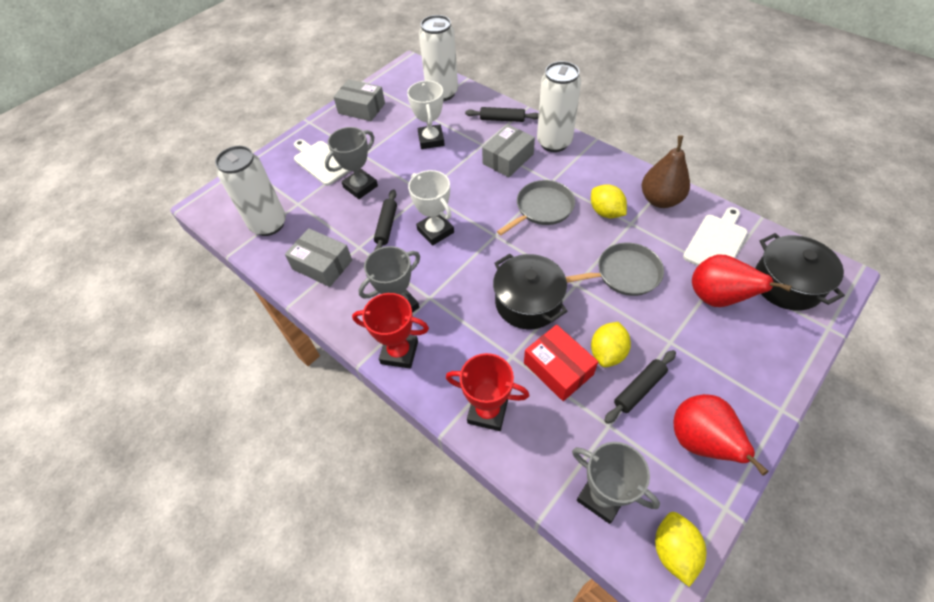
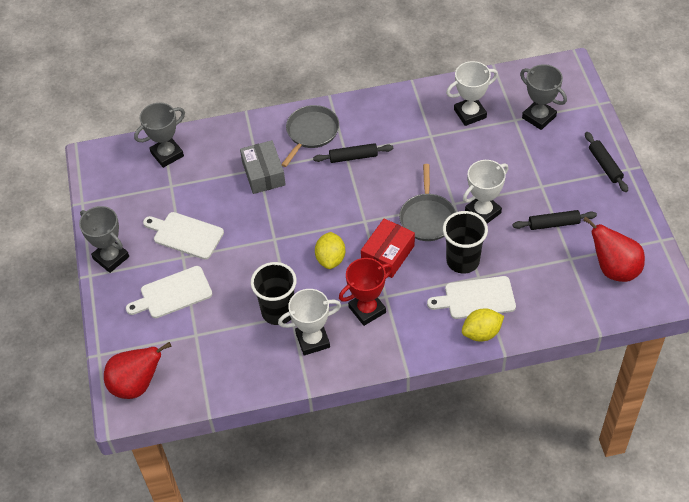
black cup: none = 0 -> [251,262,297,325] [443,211,488,273] = 2
black pot: [493,254,568,330] [755,233,845,311] = 2 -> none = 0
brown pear: [642,135,690,208] = 1 -> none = 0
grey box: [285,228,352,287] [334,79,385,121] [482,125,535,177] = 3 -> [240,140,286,194] = 1
red trophy: [352,293,429,368] [446,353,529,431] = 2 -> [339,258,393,326] = 1
white can: [215,146,286,236] [419,15,458,101] [537,61,581,152] = 3 -> none = 0
white cutting board: [294,139,351,186] [683,207,748,266] = 2 -> [126,266,212,318] [143,212,224,259] [427,276,516,319] = 3
white trophy: [407,81,445,149] [408,170,454,246] = 2 -> [278,289,341,355] [446,61,498,126] [463,160,508,223] = 3
yellow lemon: [591,184,627,218] [591,322,631,367] [655,512,706,587] = 3 -> [315,232,346,269] [462,308,504,341] = 2

